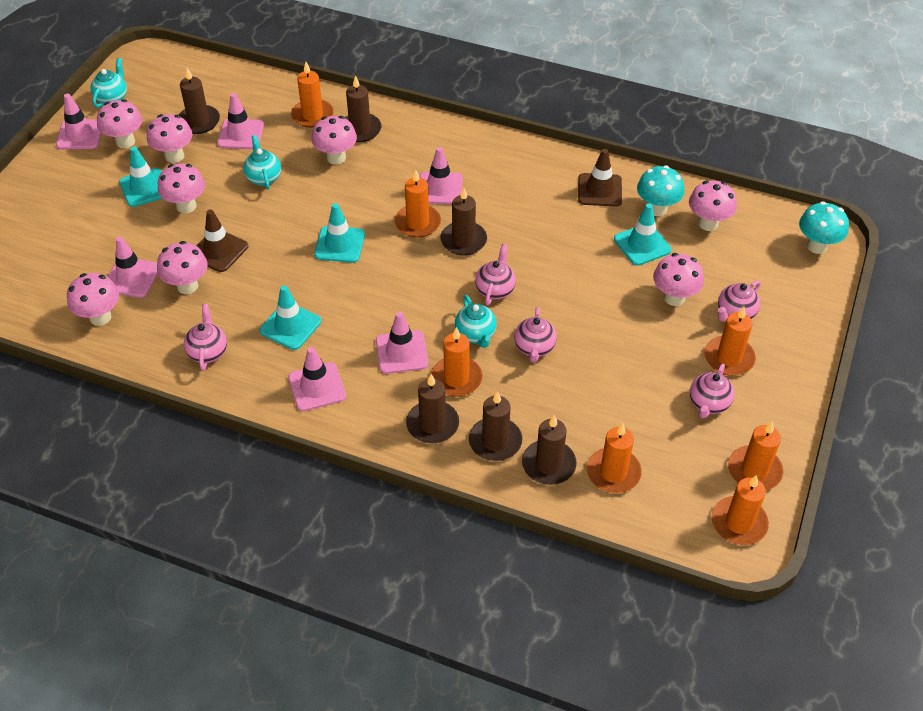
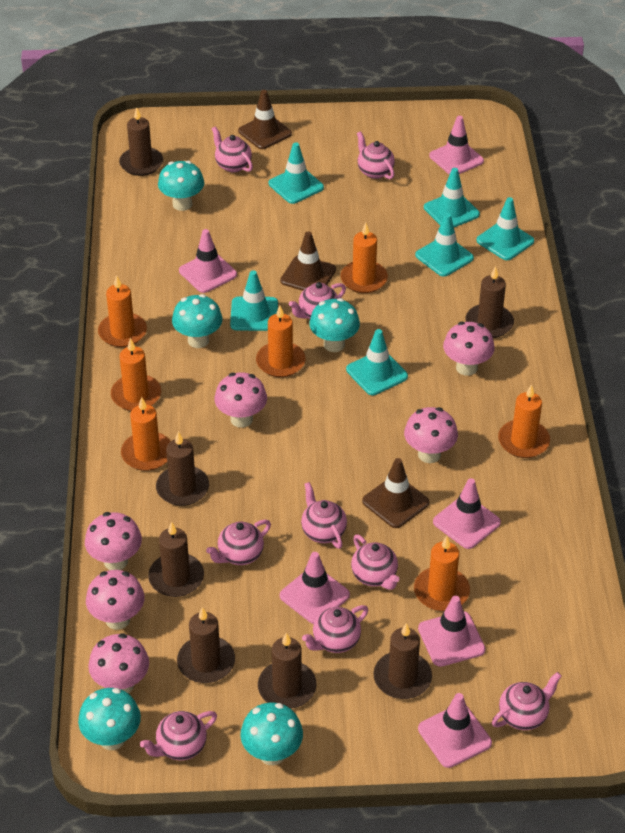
brown candle: [179,68,220,134] [344,75,381,142] [406,374,459,443] [440,188,487,255] [469,391,522,461] [522,415,576,485] = 6 -> [119,107,163,176] [148,521,204,597] [156,432,209,506] [177,607,235,683] [258,633,317,709] [373,623,432,699] [465,266,514,338] = 7
brown traffic cone: [196,209,248,272] [578,149,622,206] = 2 -> [238,90,292,149] [280,232,336,291] [362,458,429,528] = 3
pink mushroom: [67,273,119,326] [97,99,143,148] [147,114,193,163] [157,241,208,294] [158,163,205,214] [312,116,357,165] [653,253,704,306] [689,181,737,231] = 8 -> [85,512,142,570] [86,570,144,630] [88,633,149,693] [214,372,267,428] [404,407,458,463] [443,322,495,376] = 6
pink teapot: [184,304,227,371] [475,244,516,305] [514,307,557,363] [690,364,735,418] [718,280,761,322] = 5 -> [140,711,217,760] [206,519,271,565] [212,126,253,173] [289,282,346,319] [301,482,347,549] [302,605,368,653] [351,535,399,590] [357,131,395,179] [492,672,562,730] = 9
turquoise mushroom: [637,165,684,216] [799,201,849,254] = 2 -> [78,688,141,750] [158,161,204,211] [172,294,222,348] [240,703,303,765] [309,298,360,352] = 5
turquoise teapot: [90,58,127,108] [243,135,281,189] [455,295,497,348] = 3 -> none = 0
turquoise traffic cone: [119,146,162,207] [260,285,321,350] [314,203,365,263] [614,203,672,266] = 4 -> [230,270,278,331] [269,142,324,204] [346,329,408,395] [415,213,474,277] [424,168,480,227] [476,197,534,260] = 6

